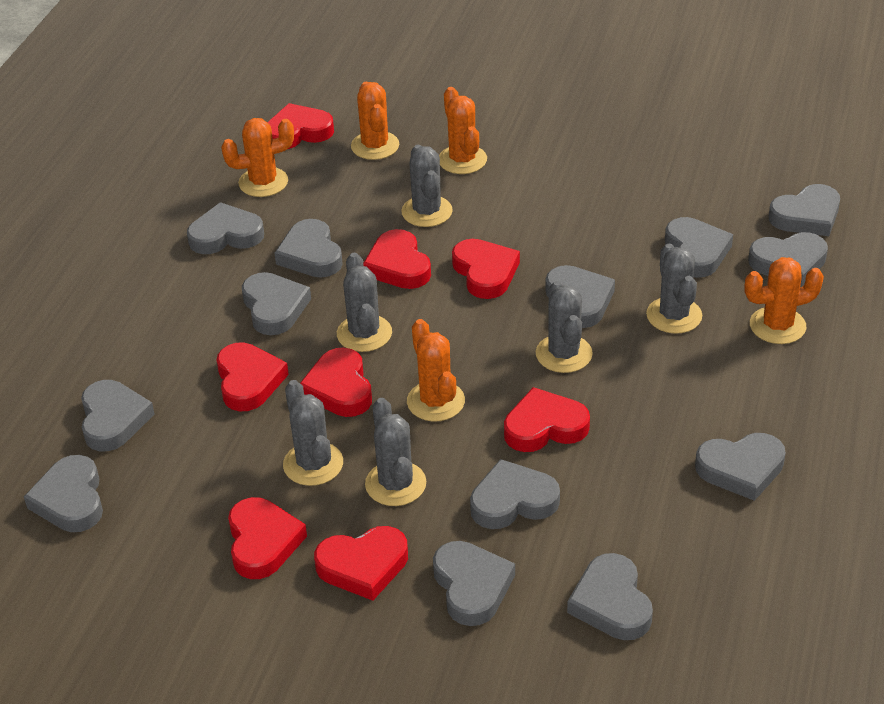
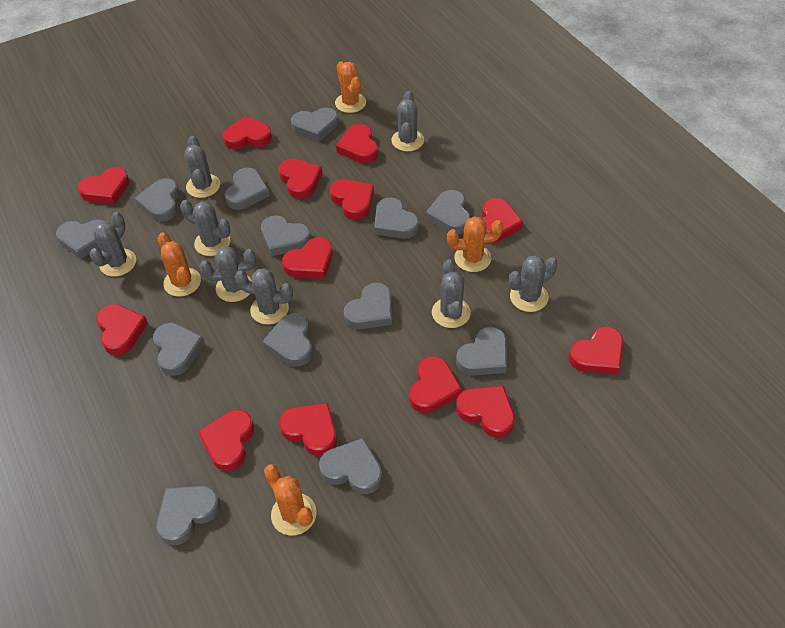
grey cactus: [283,380,343,486] [337,253,392,352] [365,398,426,506] [401,145,453,227] [536,281,593,373] [646,244,702,334] = 6 -> [89,212,136,277] [180,200,231,256] [184,136,220,198] [199,246,256,302] [235,268,293,325] [391,91,424,151] [432,259,471,328] [509,255,557,312] = 8
orange cactus: [221,118,294,197] [351,82,399,160] [407,319,465,421] [439,87,487,174] [745,257,824,344] = 5 -> [158,232,201,297] [264,464,316,536] [335,61,366,113] [447,216,503,272] = 4
red heart: [216,342,289,411] [228,497,307,579] [267,103,334,149] [300,348,372,417] [314,526,408,601] [363,229,431,289] [452,239,520,299] [504,387,590,452] = 8 -> [78,167,130,204] [96,304,148,355] [198,410,254,471] [223,116,272,150] [279,159,323,199] [279,403,337,456] [282,237,333,279] [330,179,374,220] [336,124,378,163] [409,356,462,413] [456,386,515,438] [481,198,523,243] [569,327,623,375] = 13

